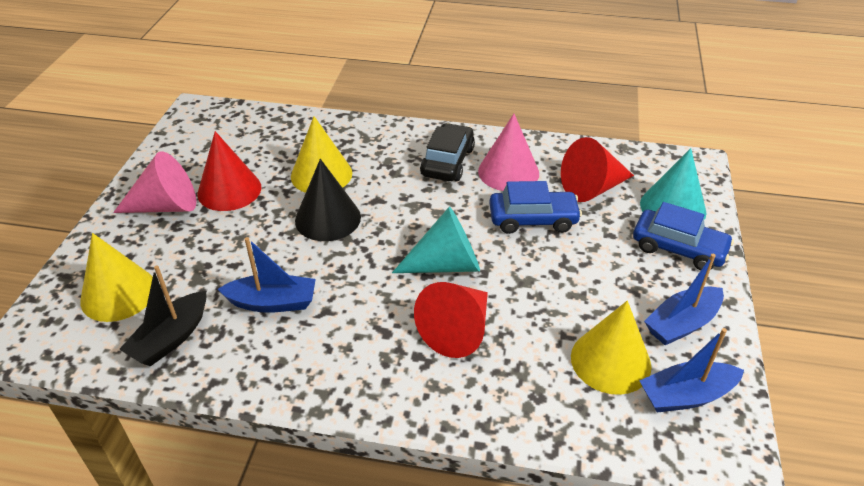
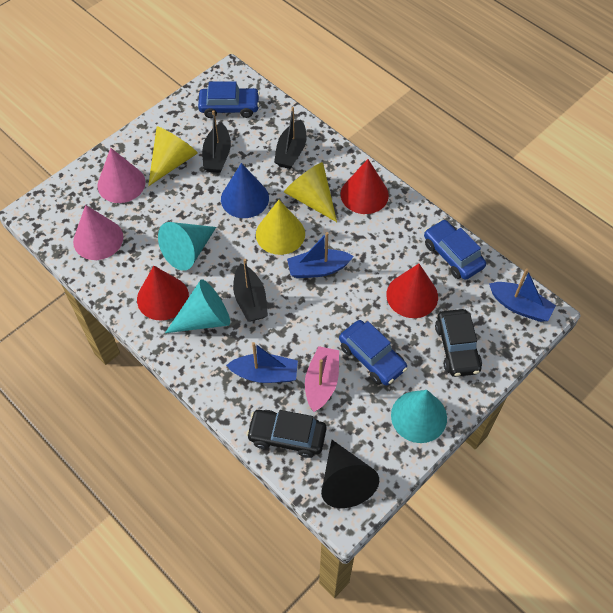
black boat: [119,265,206,366] = 1 -> [203,110,231,173] [233,259,268,322] [274,107,306,169] = 3
black car: [420,123,475,181] = 1 -> [246,410,326,458] [435,309,482,377] = 2
blue car: [489,181,582,234] [633,202,734,271] = 2 -> [198,81,260,118] [339,320,408,385] [424,219,486,280] = 3
blue cone: none = 0 -> [221,163,269,218] = 1
pink boat: none = 0 -> [305,346,339,412] = 1
turquoise cone: [392,206,480,273] [640,148,706,220] = 2 -> [158,222,216,271] [165,279,230,333] [391,390,447,443] = 3

